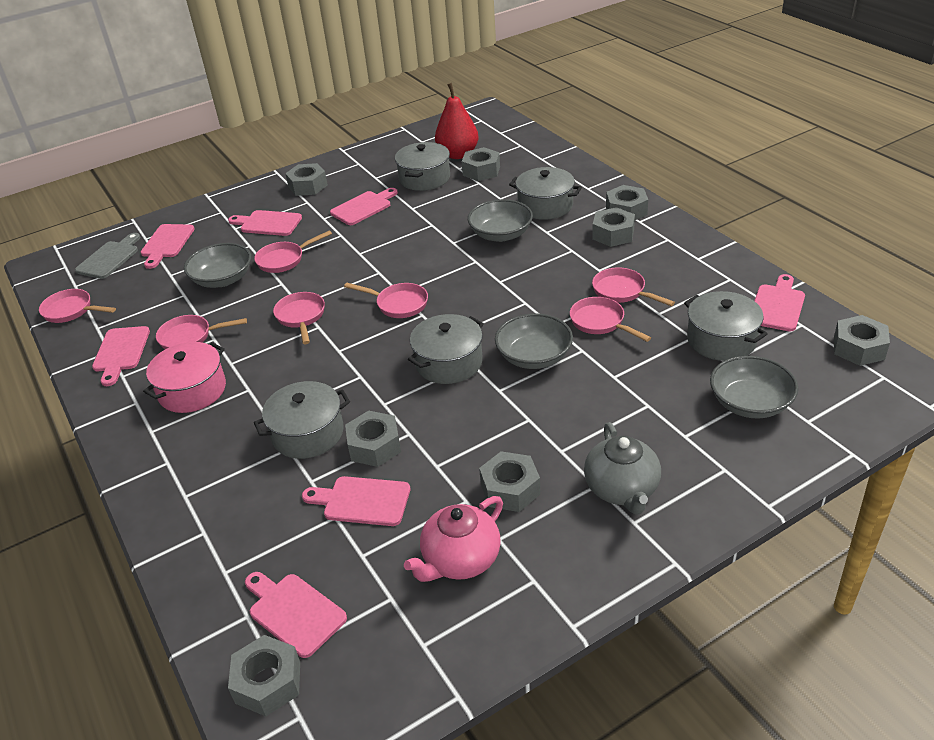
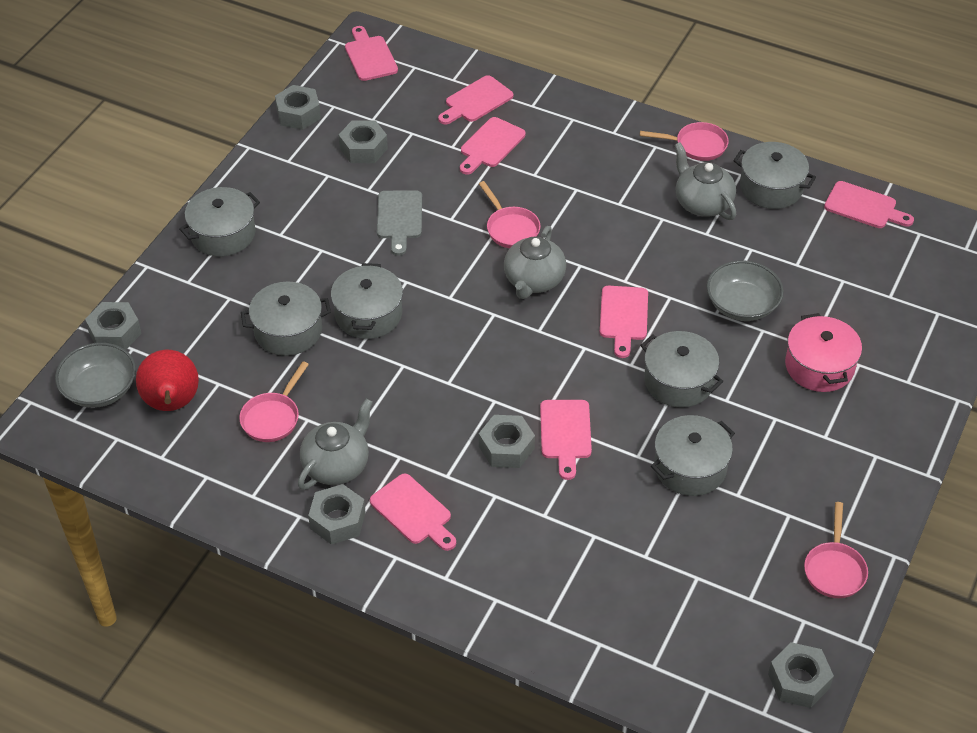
grey bowl: [184,243,251,288] [468,199,533,242] [495,313,573,369] [710,356,798,418] = 4 -> [55,343,136,408] [706,261,784,321] = 2
grey nut: [228,635,300,716] [285,163,328,196] [345,411,401,467] [462,147,500,181] [479,451,541,512] [592,207,635,247] [606,185,648,220] [834,315,890,366] = 8 -> [85,302,142,350] [275,85,321,130] [308,484,366,545] [339,121,388,163] [479,415,535,468] [768,642,834,708] = 6
grey pot: [254,381,350,459] [395,142,450,191] [408,314,484,384] [509,167,582,220] [684,291,767,361] = 5 -> [179,187,260,256] [241,282,331,356] [331,263,403,339] [640,331,723,408] [651,415,735,496] [733,142,816,209] = 6
grey teapot: [584,422,661,515] = 1 -> [298,398,373,490] [504,226,566,299] [674,142,736,220] = 3
pink pan: [39,289,116,323] [156,315,247,349] [254,230,332,273] [273,292,325,344] [344,283,428,318] [570,297,651,342] [592,267,675,306] = 7 -> [239,361,309,442] [479,181,540,248] [640,122,729,161] [804,502,868,598] = 4
pink teapot: [404,496,503,582] = 1 -> none = 0

